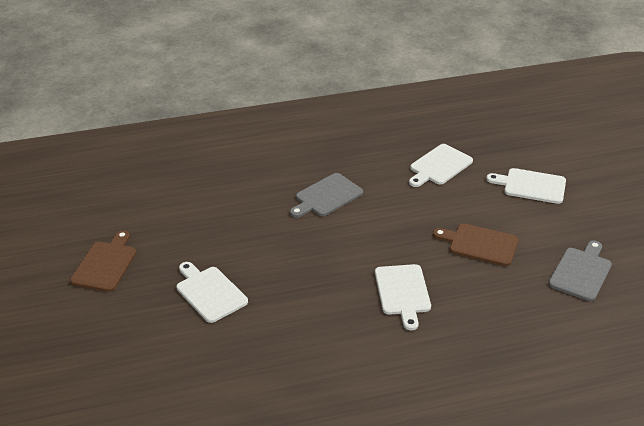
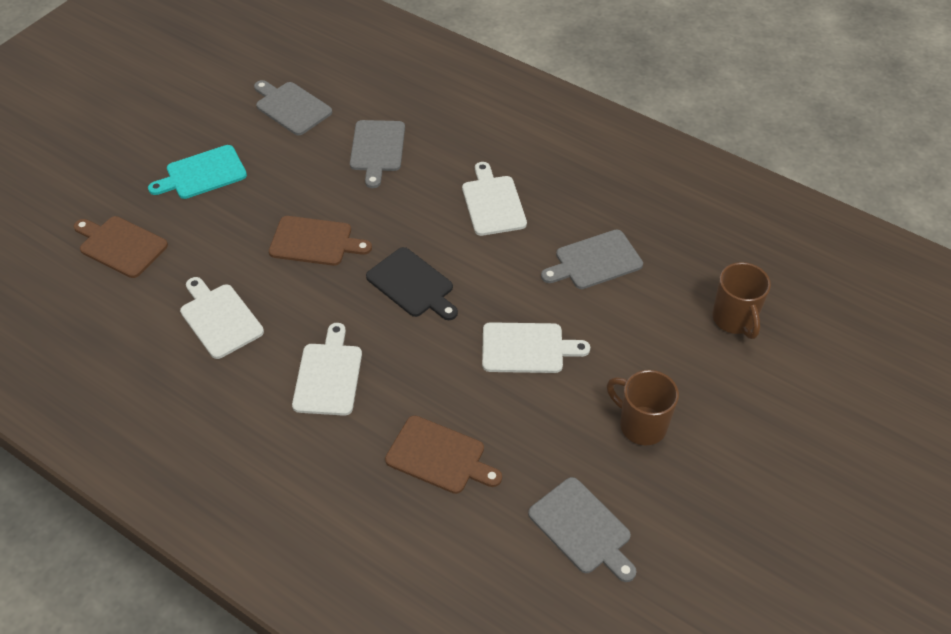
black cutting board: none = 0 -> [366,247,458,320] = 1
brown cutting board: [70,230,136,292] [433,223,519,266] = 2 -> [74,216,168,278] [269,216,372,266] [385,415,502,494] = 3
brown mug: none = 0 -> [607,370,679,445] [712,262,771,339] = 2
grey cutting board: [290,173,363,218] [549,240,612,301] = 2 -> [254,80,332,135] [350,120,405,188] [528,477,637,582] [541,229,643,289] = 4
turquoise cutting board: none = 0 -> [148,145,247,199] = 1

